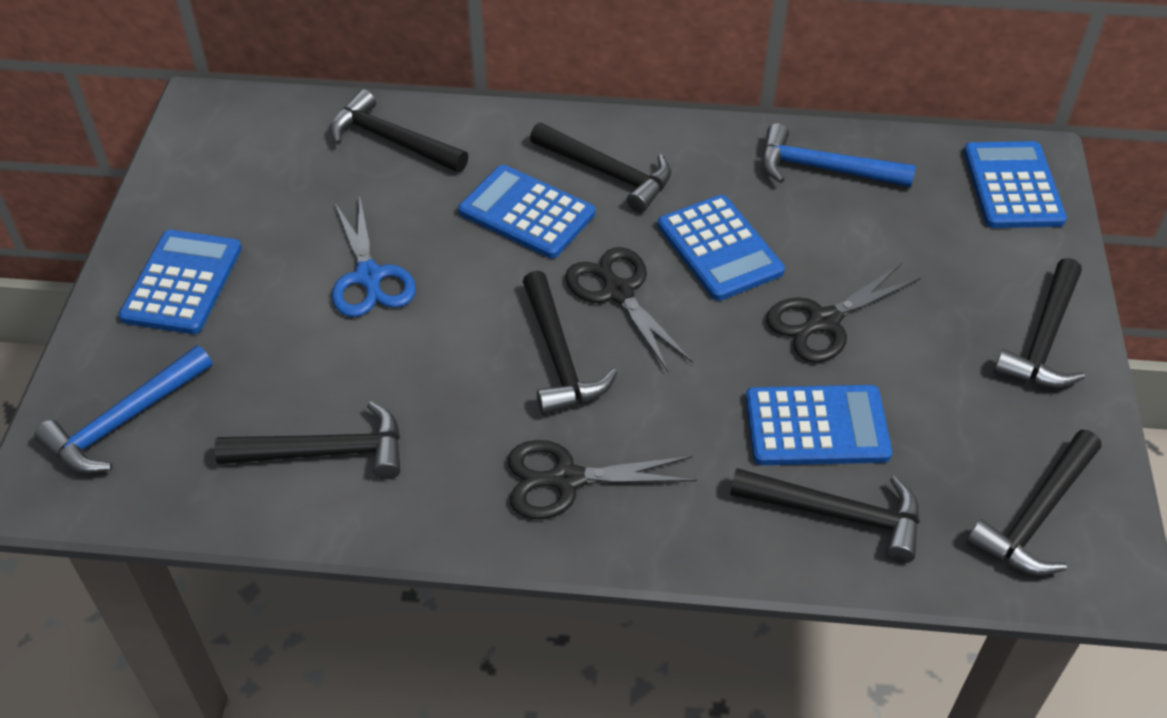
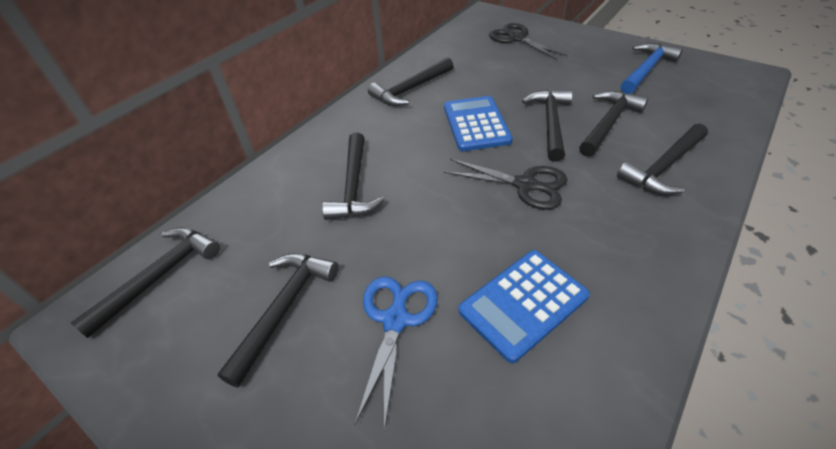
black scissors: [507,440,697,519] [565,247,693,371] [766,263,921,363] = 3 -> [444,159,567,210] [489,23,567,59] = 2
blue calculator: [119,230,242,334] [458,165,595,259] [657,195,785,301] [745,385,892,465] [964,141,1067,228] = 5 -> [444,96,513,151] [459,250,590,363] = 2
blue hammer: [34,345,212,473] [762,123,916,187] = 2 -> [621,43,683,94] = 1

